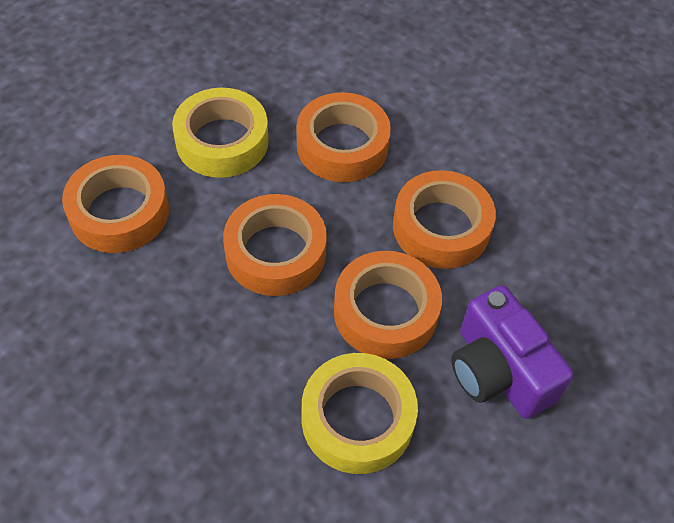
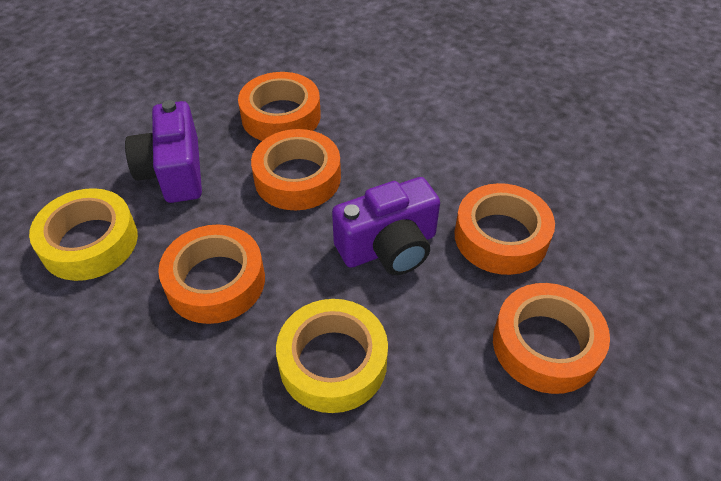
purple camera: [451,285,574,419] = 1 -> [125,100,202,203] [332,177,440,275] = 2

